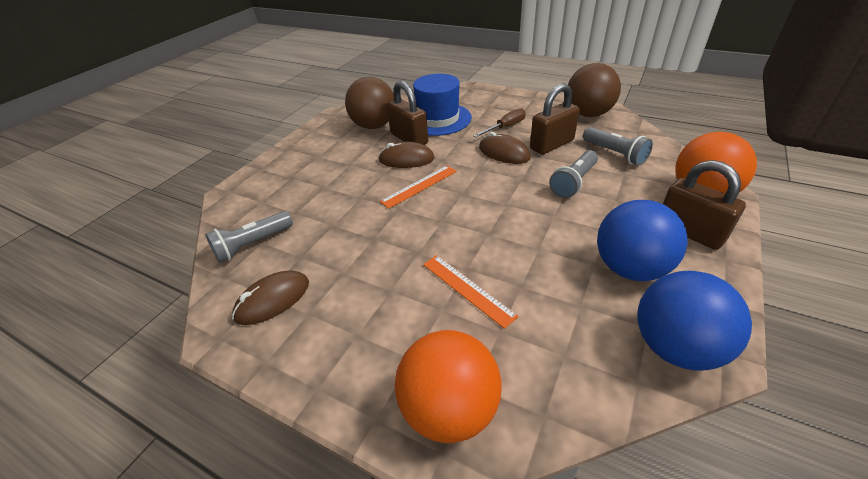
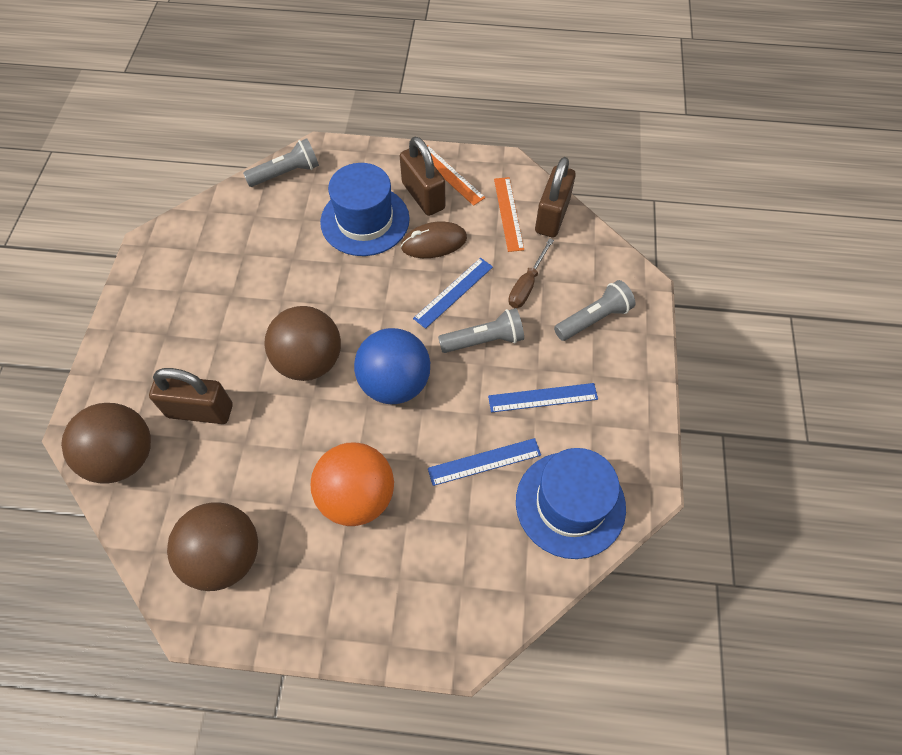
blue ball: [597,200,688,281] [637,271,752,371] = 2 -> [354,328,430,404] = 1
blue hat: [413,74,472,136] = 1 -> [320,163,410,256] [516,448,626,559] = 2
blue ruler: none = 0 -> [413,258,493,329] [428,438,541,486] [488,383,598,413] = 3
brown ball: [345,77,394,129] [568,63,621,117] = 2 -> [61,403,151,483] [167,502,258,591] [264,306,341,381] = 3
brown mouse: [232,271,309,325] [378,142,435,168] [479,132,531,164] = 3 -> [401,221,467,258] = 1
orange ball: [395,330,502,443] [675,132,757,194] = 2 -> [311,443,394,526] = 1

